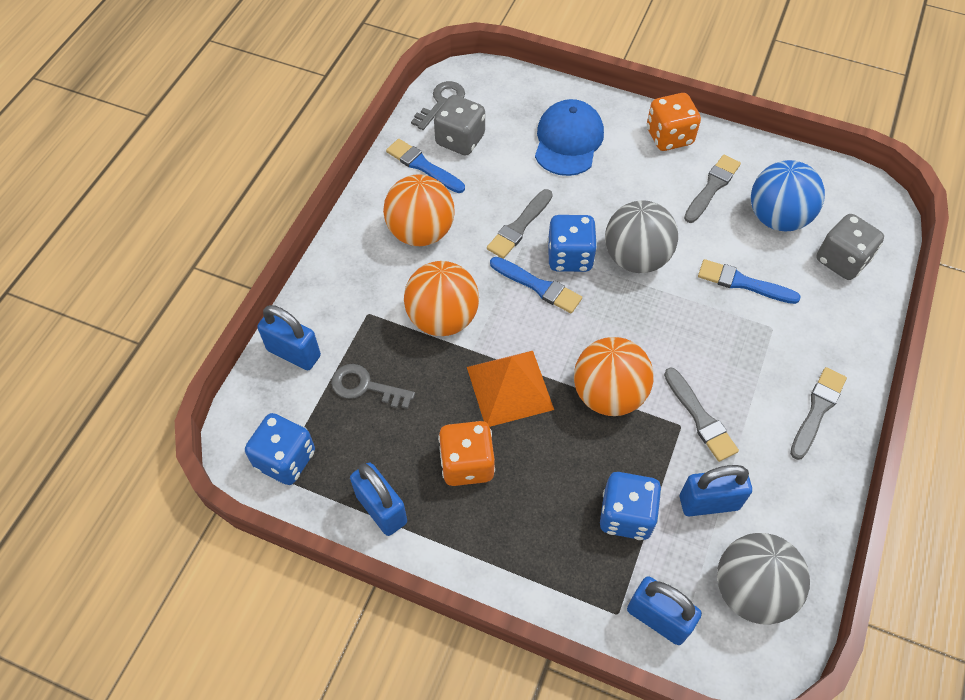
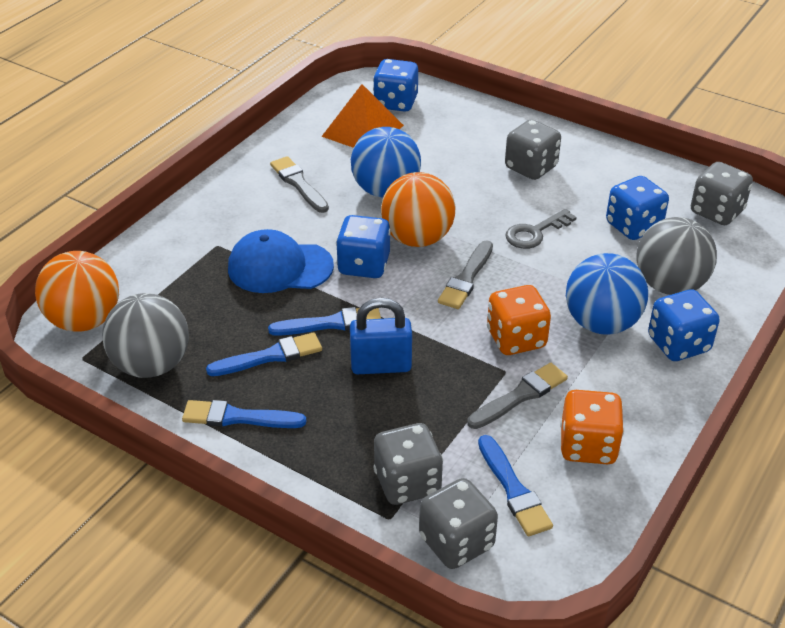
blue ball: [751,160,825,231] = 1 -> [351,127,421,198] [566,253,648,335] = 2
blue brush: [386,139,465,193] [490,257,582,313] [698,259,801,304] = 3 -> [182,400,306,428] [206,332,322,376] [268,307,381,336] [478,435,553,536] = 4
blue dice: [245,413,315,485] [547,215,597,272] [600,472,662,540] = 3 -> [336,215,391,278] [373,59,418,112] [606,176,669,240] [648,289,720,361] = 4
blue padlock: [257,305,321,370] [350,463,407,536] [627,576,702,645] [680,465,752,517] = 4 -> [350,298,412,374] = 1
grey brush: [487,189,553,259] [664,367,739,462] [684,155,741,223] [790,367,847,460] = 4 -> [270,156,329,213] [438,240,493,309] [467,363,568,429] = 3
grey dice: [434,95,485,155] [817,214,884,280] = 2 -> [373,423,443,505] [419,478,498,569] [505,119,561,180] [691,162,753,225] = 4
grey key: [331,364,415,409] [411,81,465,130] = 2 -> [506,209,577,249] = 1
orange ball: [383,174,454,246] [404,261,479,336] [574,337,654,416] = 3 -> [35,251,119,332] [381,172,455,247] = 2

